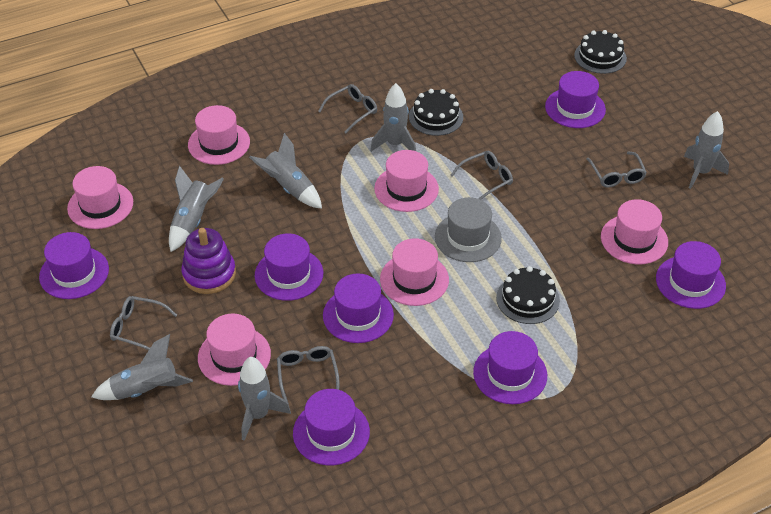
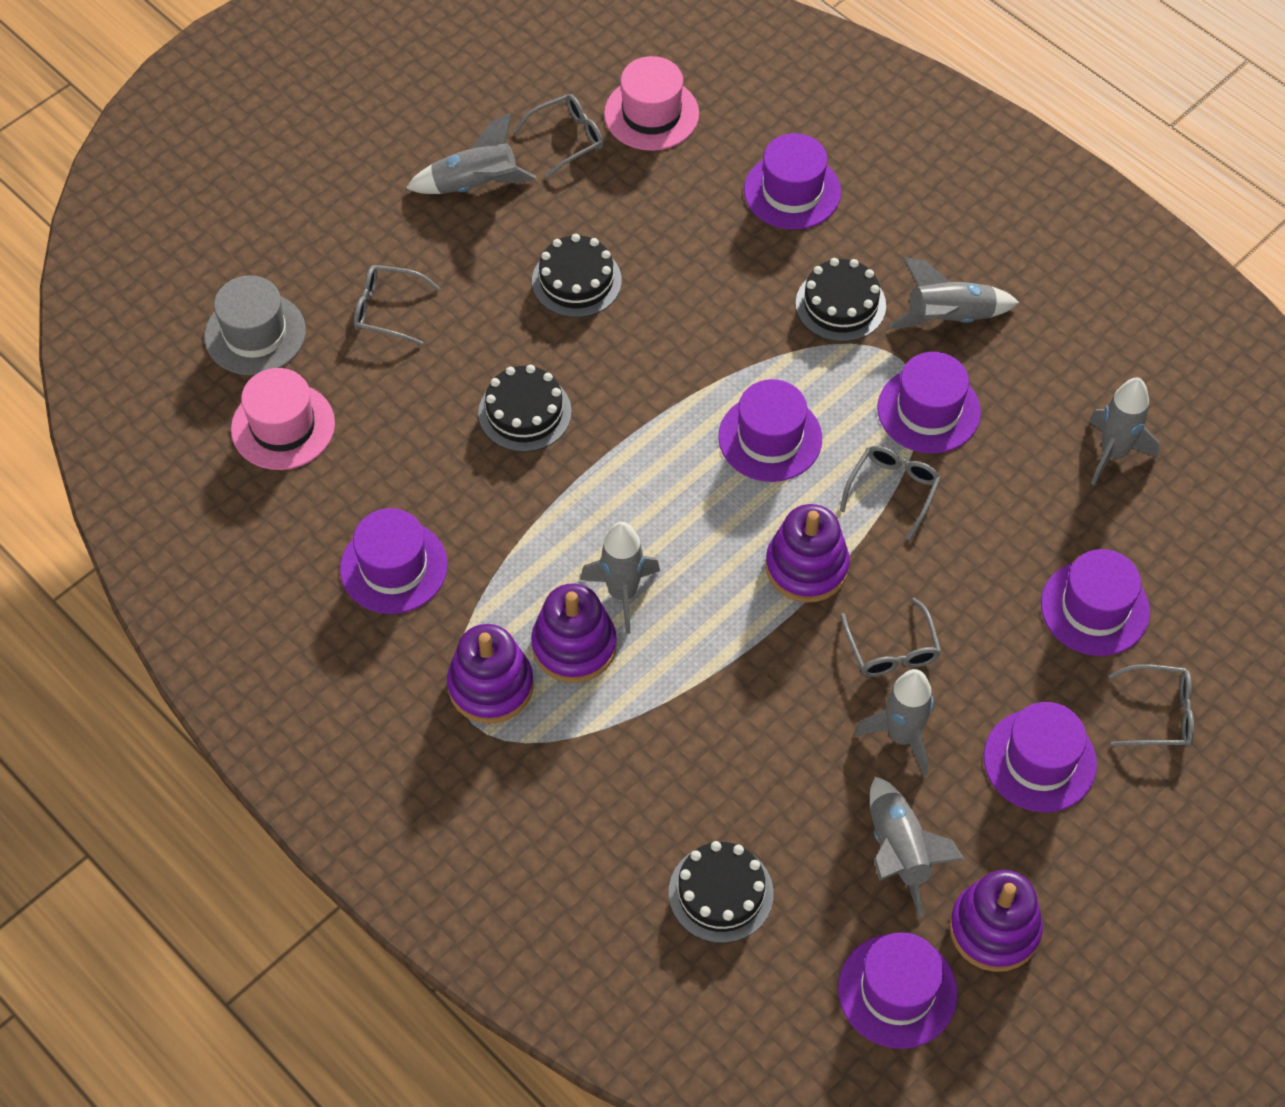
black cake: [409,89,463,136] [496,266,560,324] [574,30,627,74] = 3 -> [478,365,572,452] [532,234,622,318] [669,841,773,943] [796,258,886,342] = 4
pink hat: [67,166,133,229] [188,105,250,165] [198,314,271,386] [374,150,439,212] [380,238,449,306] [601,199,668,264] = 6 -> [231,368,335,470] [604,56,699,151] = 2
purple stacking toy: [181,228,236,294] = 1 -> [447,624,534,724] [531,583,617,683] [765,504,850,603] [949,870,1043,972] = 4

